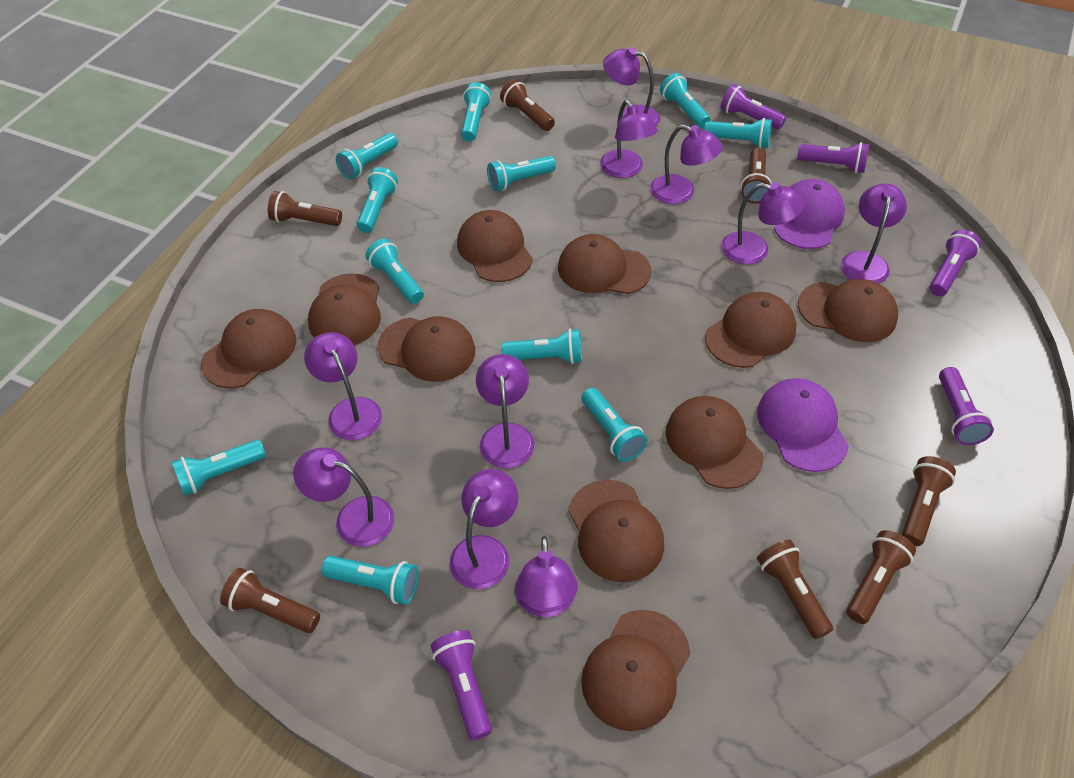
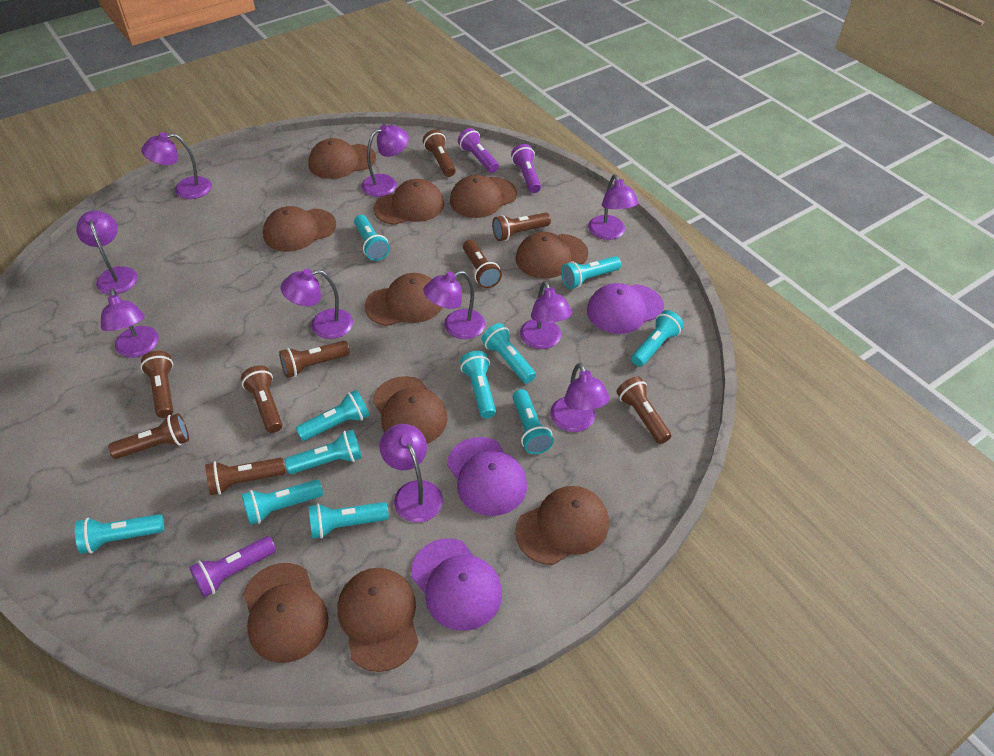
brown flashlight: [220,568,320,633] [268,191,342,226] [500,79,555,131] [740,148,772,204] [757,540,833,639] [847,530,916,624] [902,456,956,546] = 7 -> [108,413,189,459] [141,351,173,418] [205,458,285,495] [241,365,282,433] [279,341,350,378] [423,130,456,177] [463,240,502,288] [492,213,551,241] [617,376,671,444] = 9
purple cap: [757,378,849,472] [774,179,845,249] = 2 -> [411,538,502,631] [447,437,527,516] [587,283,664,334] = 3
purple flashlight: [431,630,492,740] [720,84,786,129] [797,142,869,173] [930,230,981,296] [939,367,994,445] = 5 -> [189,536,276,597] [458,128,499,173] [511,144,541,193] = 3

